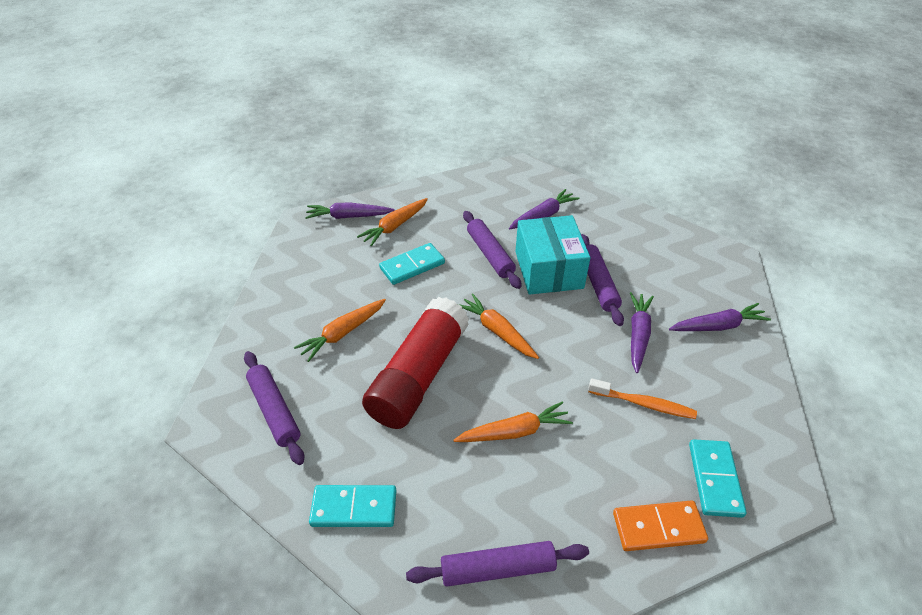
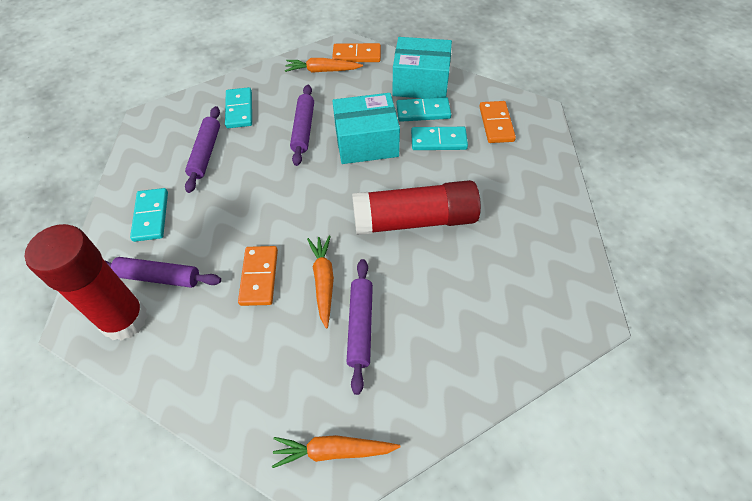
orange carrot: [294,299,386,362] [357,198,428,246] [453,401,573,442] [458,294,539,359] = 4 -> [272,435,400,468] [285,58,363,73] [307,236,334,329] = 3
orange domino: [613,500,708,551] = 1 -> [238,246,278,306] [332,43,381,62] [479,101,516,143] = 3
orange toothbrush: [588,378,697,419] = 1 -> none = 0
purple carrot: [305,202,395,219] [509,189,580,230] [630,292,654,373] [669,303,771,331] = 4 -> none = 0
red glue stick: [362,297,469,429] = 1 -> [25,224,147,341] [352,180,481,235] = 2
turquoise box: [515,215,590,295] = 1 -> [333,93,400,164] [393,37,452,98] = 2
turquoise domino: [309,485,396,527] [379,243,445,285] [689,439,746,518] = 3 -> [130,188,168,242] [225,87,252,128] [396,97,451,122] [411,127,468,150] = 4

